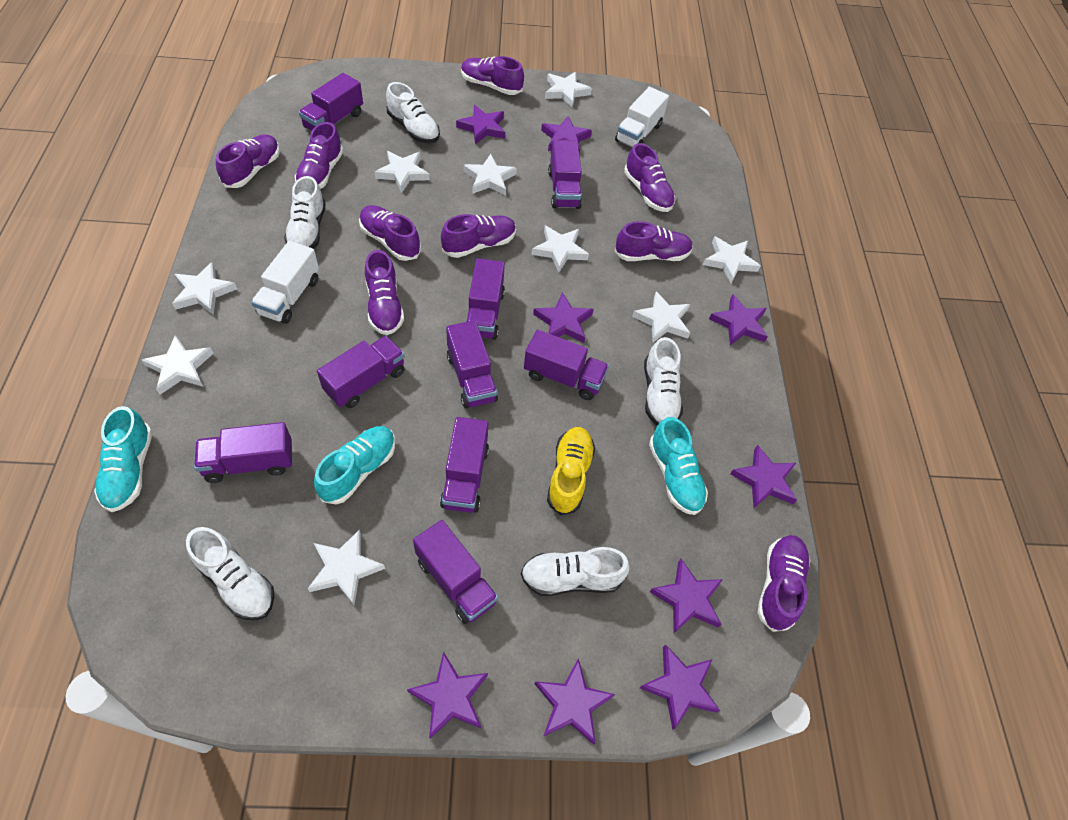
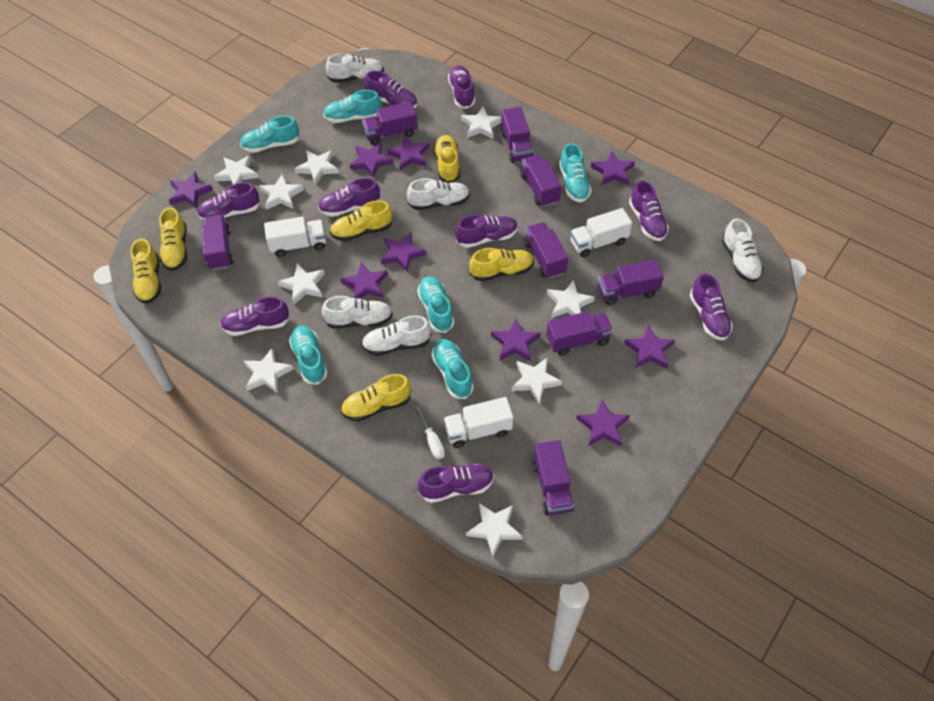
purple truck: [194,422,292,483] [299,73,363,131] [317,336,405,408] [413,520,498,624] [440,417,489,513] [446,320,498,408] [466,258,505,340] [524,330,609,400] [548,140,582,209] = 9 -> [201,214,233,270] [362,101,418,145] [501,107,534,163] [520,154,561,207] [524,222,568,279] [533,440,574,515] [547,311,613,356] [598,260,664,305] = 8
turquoise shoe: [94,406,152,512] [314,426,395,504] [649,417,708,515] = 3 -> [240,116,300,153] [289,325,328,385] [323,90,382,123] [417,276,454,333] [431,339,474,399] [559,143,592,203] = 6
white screwdriver: none = 0 -> [416,406,445,459] = 1
white truck: [251,241,319,324] [615,87,669,147] = 2 -> [264,216,326,257] [444,397,513,448] [570,208,632,257] = 3
yellow shoe: [547,427,595,515] = 1 -> [130,239,161,304] [159,207,187,271] [330,200,393,241] [341,374,411,421] [434,135,460,183] [469,248,534,281] = 6

